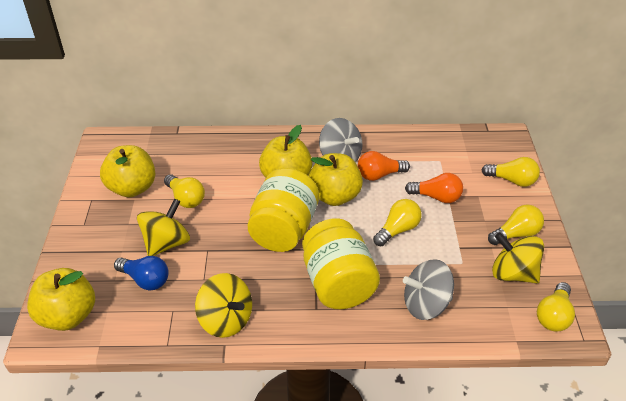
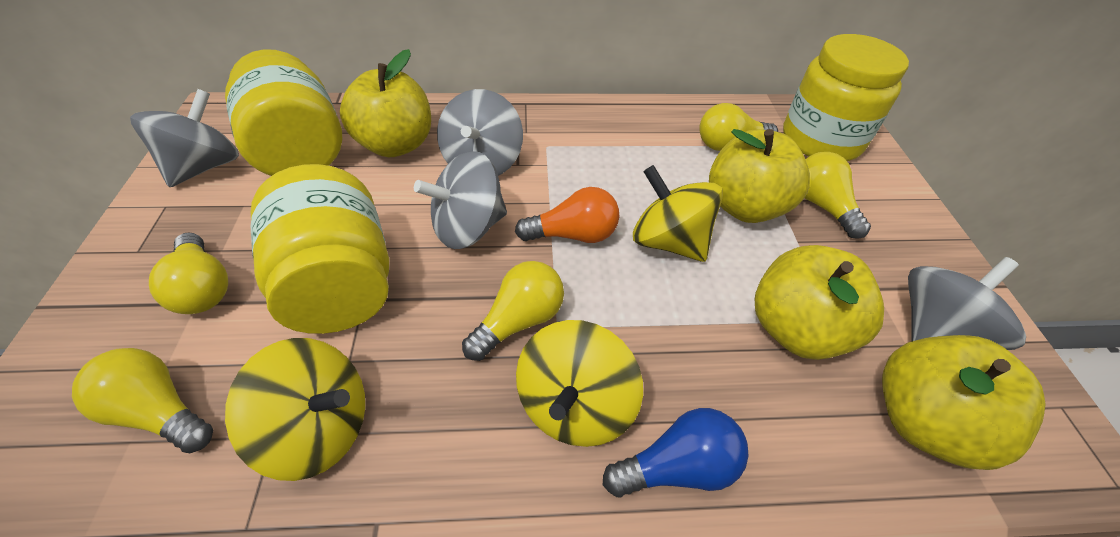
grey spinning top: [319,118,362,163] [403,259,454,320] = 2 -> [130,89,239,187] [414,151,507,249] [437,89,523,176] [908,257,1026,350] = 4
orange light bulb: [358,151,410,181] [405,173,463,203] = 2 -> [515,187,619,243] = 1
yellow jar: [247,168,319,252] [302,218,380,309] = 2 -> [225,49,342,176] [250,164,389,334] [783,34,909,161] = 3

